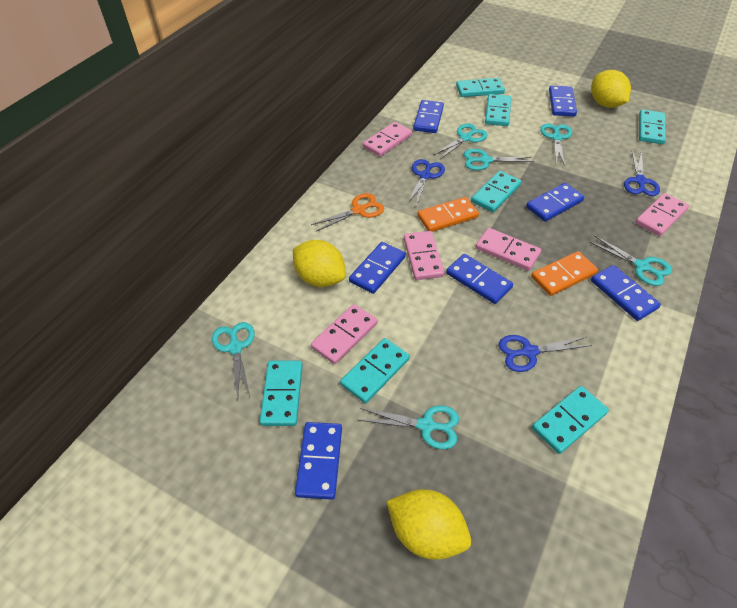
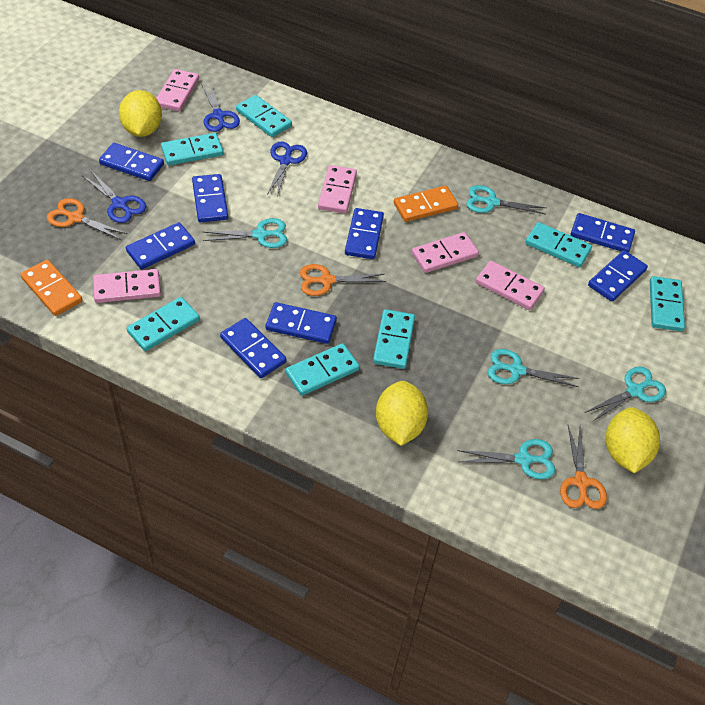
blue domino: [295,422,342,500] [349,242,406,294] [413,100,444,133] [446,254,513,304] [526,183,584,222] [549,86,577,116] [591,265,661,321] = 7 -> [99,143,164,181] [126,222,195,269] [192,174,228,223] [220,318,286,378] [266,302,337,344] [345,208,384,259] [571,213,635,253] [588,250,648,302] = 8
orange scissors: [311,193,384,231] = 1 -> [47,198,127,240] [300,264,386,296] [560,425,607,509] = 3
turquoise scissors: [212,322,255,399] [358,405,459,449] [433,123,488,160] [464,149,534,170] [540,123,572,166] [589,236,672,286] = 6 -> [203,218,287,248] [458,439,555,479] [466,185,546,215] [488,349,580,387] [585,367,666,422] = 5

